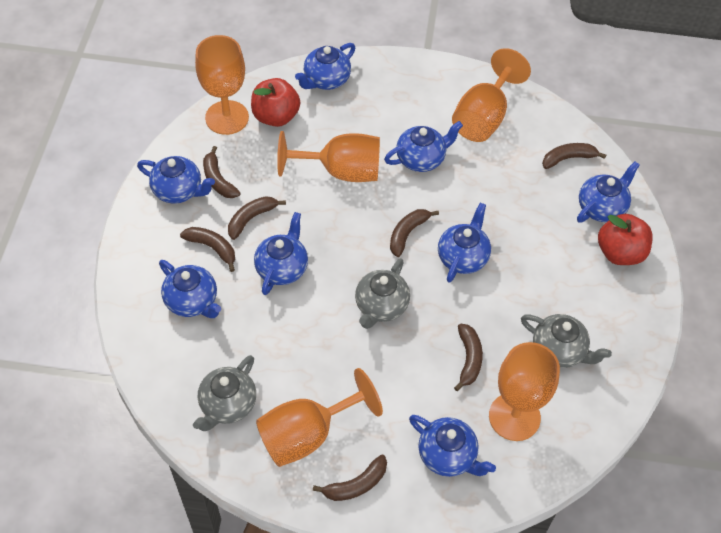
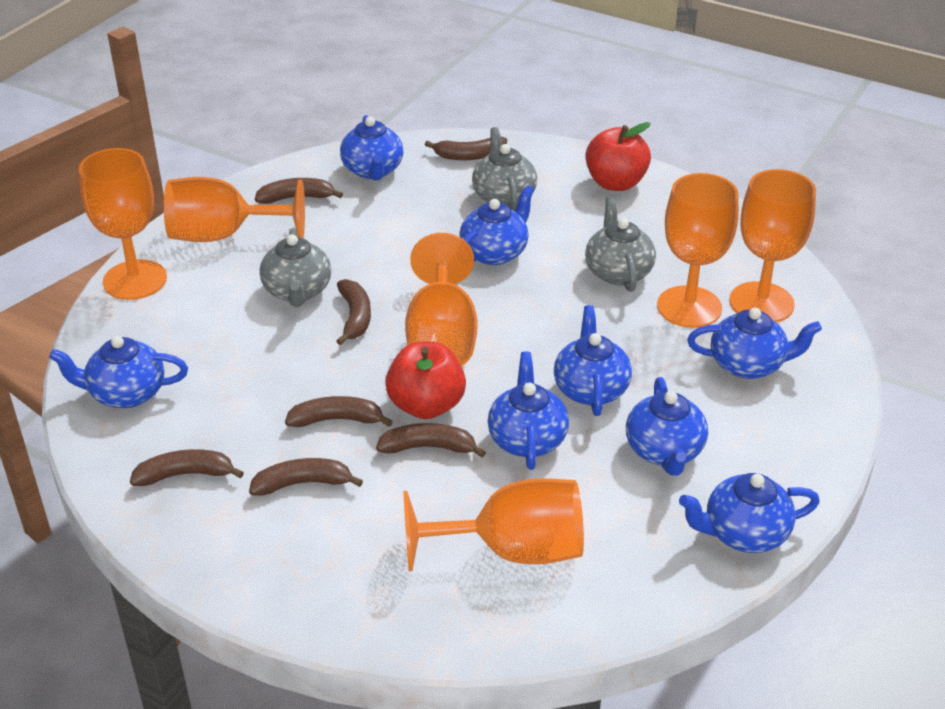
orange goblet: [195,35,249,135] [256,368,383,467] [277,131,380,182] [452,48,531,142] [489,342,560,441] = 5 -> [79,148,167,300] [164,177,305,242] [403,478,584,571] [405,233,477,366] [657,173,739,328] [729,169,816,322] = 6

